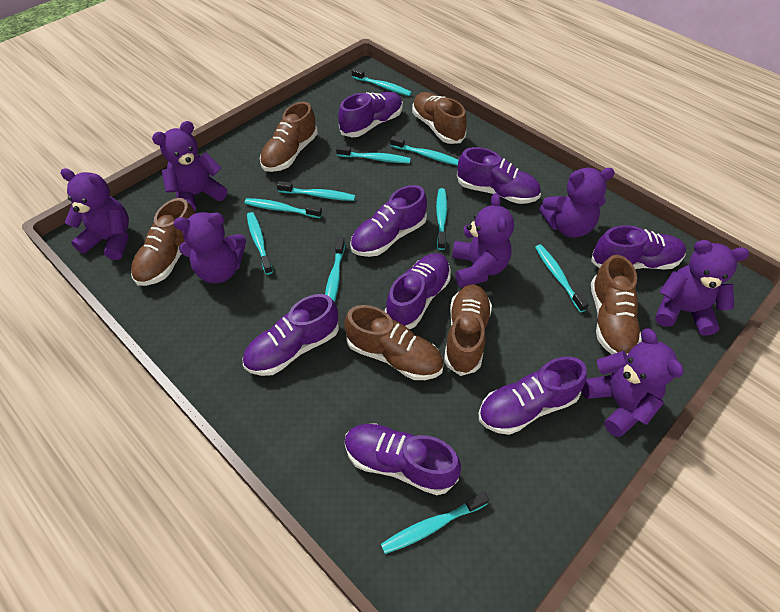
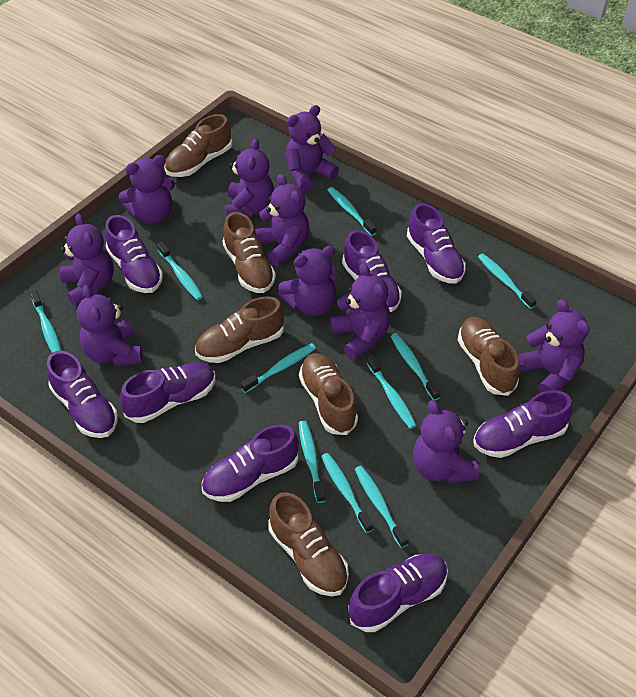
purple teddy bear: [60,169,129,260] [152,121,227,211] [174,212,246,283] [452,193,514,288] [539,168,615,238] [581,329,683,437] [655,240,749,336] = 7 -> [60,213,114,307] [77,285,142,367] [119,155,175,224] [225,138,274,218] [255,174,309,266] [278,246,337,316] [286,105,339,192] [330,263,390,360] [413,400,479,484] [518,299,590,393] = 10

